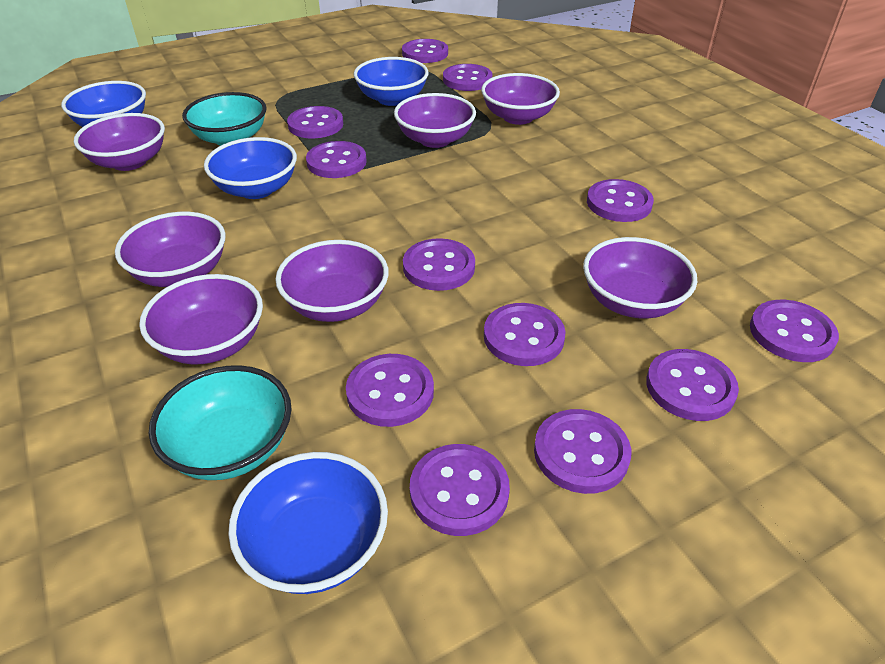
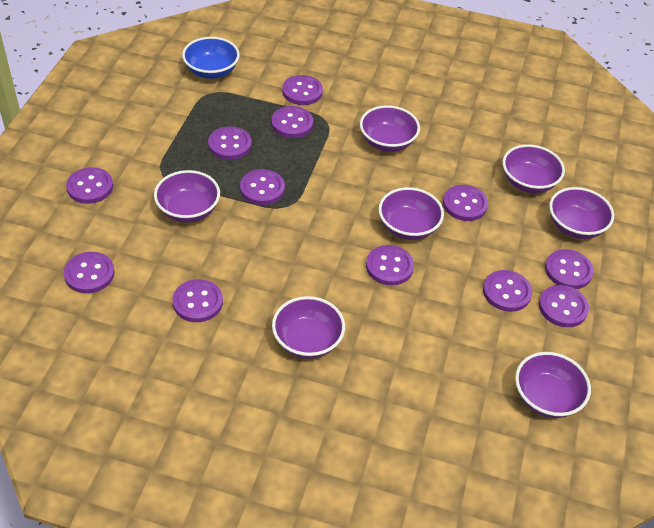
blue bowl: [61,81,146,127] [204,137,297,199] [228,452,388,594] [354,57,429,106] = 4 -> [182,37,240,79] = 1
turquoise bowl: [149,365,292,480] [182,92,267,146] = 2 -> none = 0

